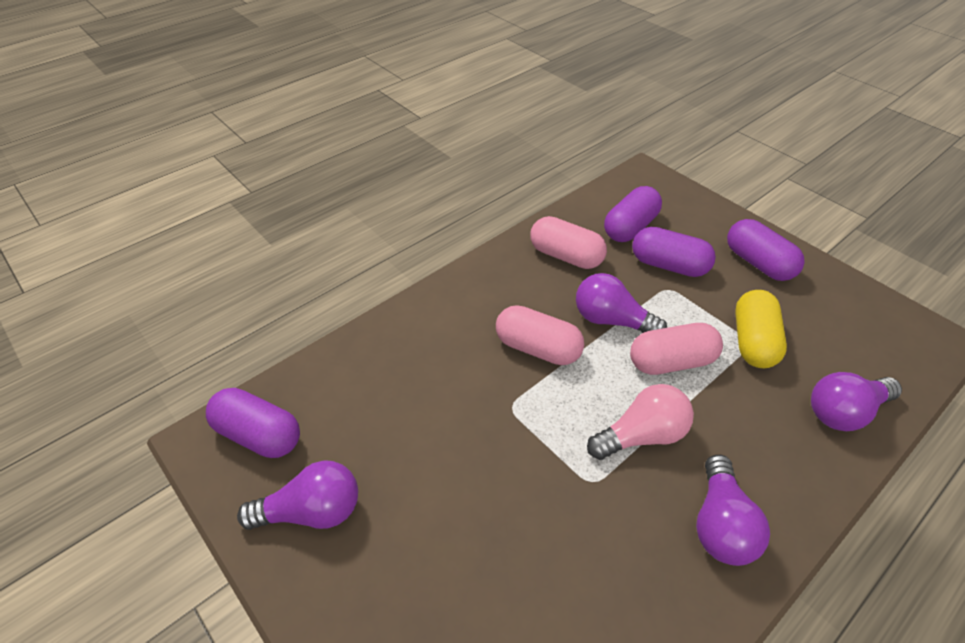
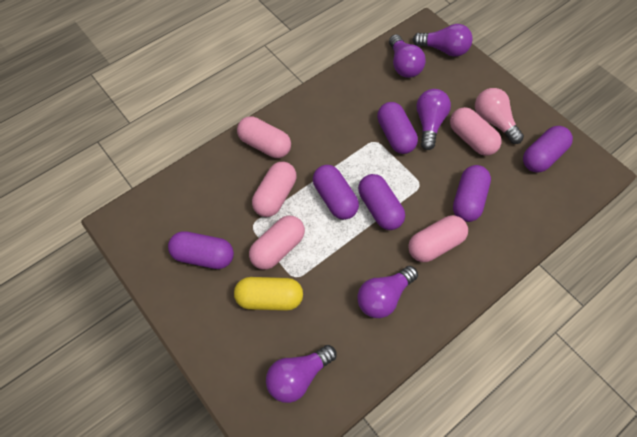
pink capsule: [496,305,584,365] [530,216,607,269] [630,323,723,375] = 3 -> [237,116,291,158] [249,215,305,270] [252,161,297,217] [408,215,468,262] [450,107,501,156] = 5
purple capsule: [206,388,300,458] [604,186,662,242] [632,227,716,277] [727,219,805,281] = 4 -> [168,231,234,269] [313,165,359,220] [358,174,405,230] [377,102,418,154] [453,165,491,222] [523,126,573,173] = 6
purple light bulb: [237,460,358,530] [576,273,667,333] [696,455,770,566] [811,372,902,431] = 4 -> [266,345,337,403] [357,266,418,318] [389,34,426,78] [413,24,472,57] [416,89,451,150] = 5

